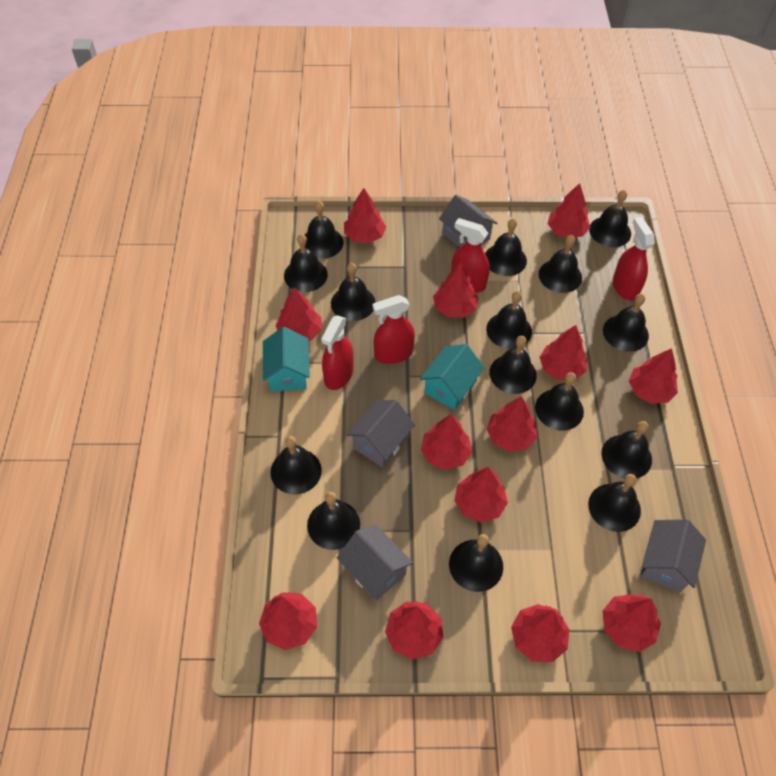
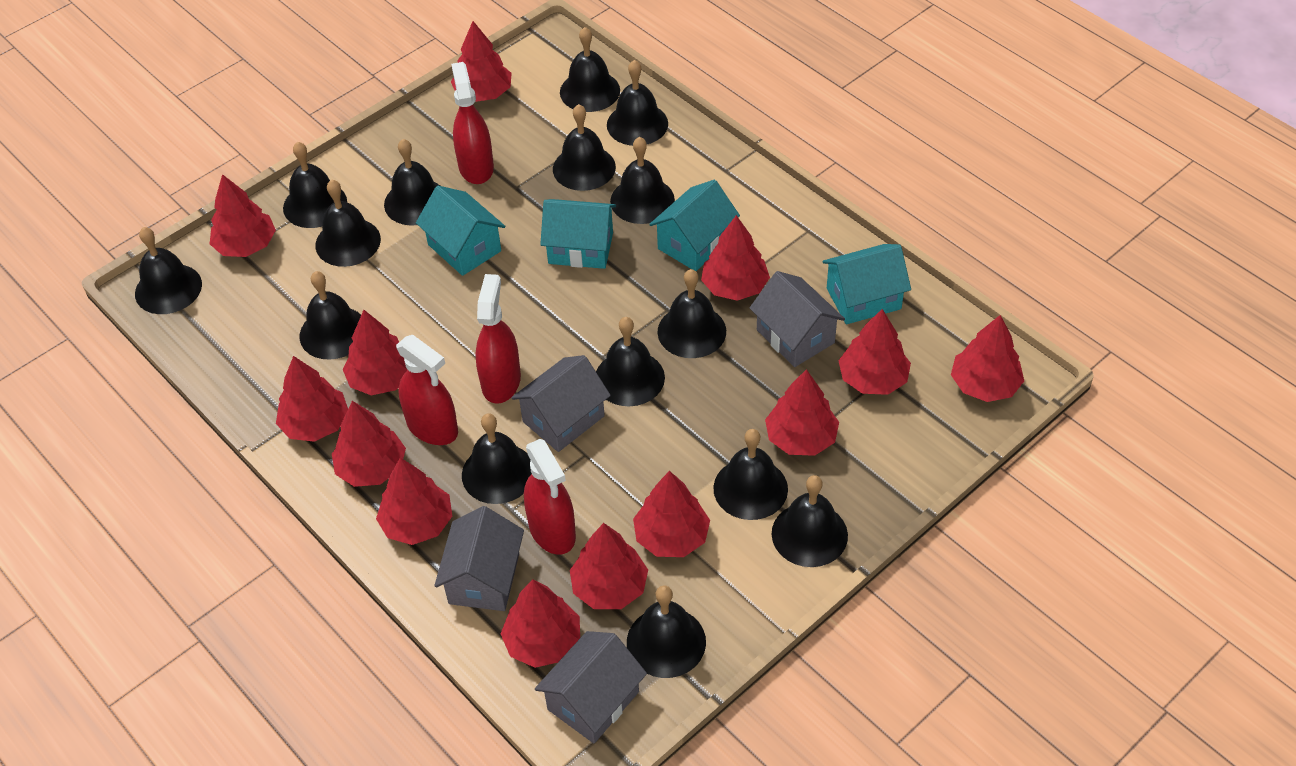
turquoise house: [263,327,310,391] [420,344,484,410] = 2 -> [416,186,505,276] [540,199,616,269] [649,180,740,271] [822,244,911,324] = 4

